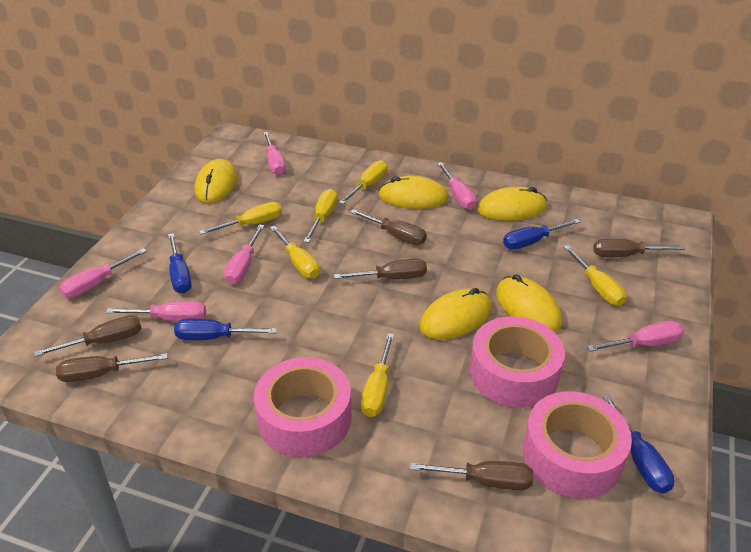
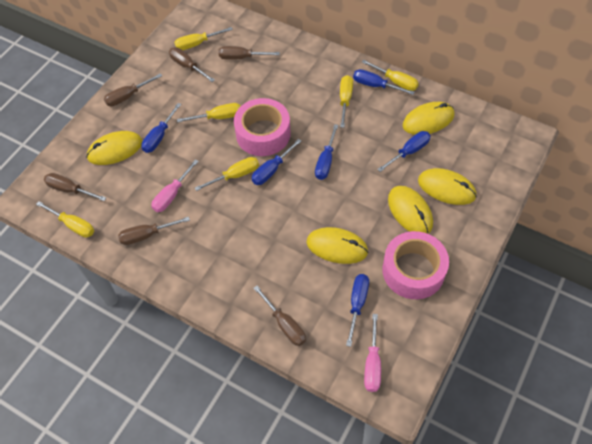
blue screwdriver: [168,233,192,294] [174,319,277,340] [503,219,580,249] [603,395,674,493] = 4 -> [141,103,181,153] [252,139,301,185] [315,124,338,180] [346,274,369,347] [353,69,414,95] [378,131,431,172] = 6
pink screwdriver: [59,248,147,298] [106,301,206,322] [224,224,265,285] [263,132,286,175] [437,162,477,210] [587,321,684,352] = 6 -> [151,160,199,212] [364,314,381,392] = 2
pink tape: [254,357,352,457] [470,316,565,408] [523,391,632,498] = 3 -> [234,98,290,156] [382,231,449,299] = 2

